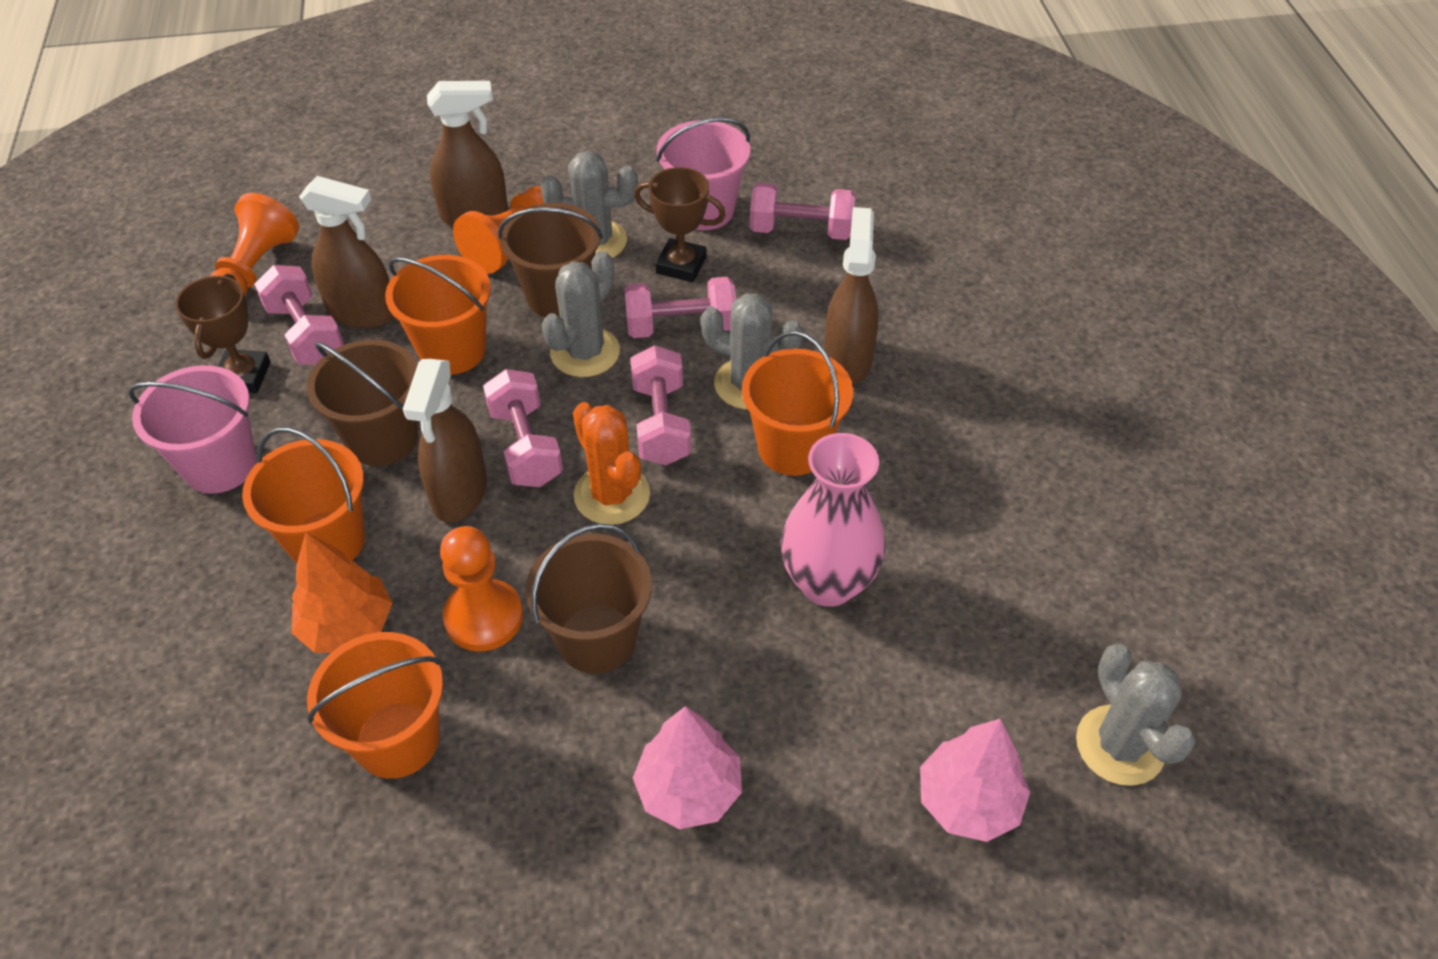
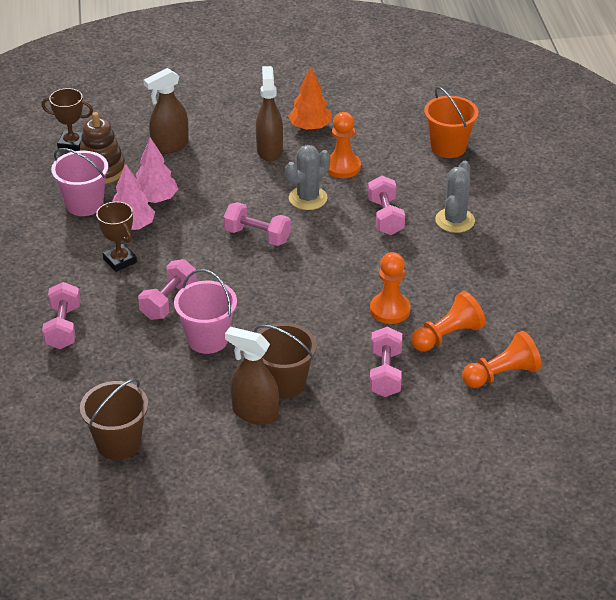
brown bucket: [307,340,418,466] [498,203,603,317] [526,523,652,674] = 3 -> [80,378,148,460] [254,323,316,399] = 2
brown spray bottle: [299,176,394,328] [403,359,487,522] [427,81,508,226] [824,207,879,385] = 4 -> [143,68,189,154] [225,327,279,425] [256,66,283,161] = 3
brown stacking toy: none = 0 -> [79,112,125,184] = 1
grey cactus: [541,151,638,258] [542,251,620,377] [701,293,803,410] [1076,644,1196,786] = 4 -> [285,145,330,210] [435,161,475,233] = 2
orange bucket: [242,427,365,564] [307,632,443,779] [385,255,491,375] [742,331,853,476] = 4 -> [424,87,479,158] = 1
orange cactus: [573,402,650,525] = 1 -> none = 0
orange pawn: [210,193,299,296] [440,526,523,652] [453,186,544,273] = 3 -> [327,112,361,178] [370,252,411,324] [411,291,485,352] [462,331,541,388] = 4
pink vase: [781,433,886,607] = 1 -> none = 0

